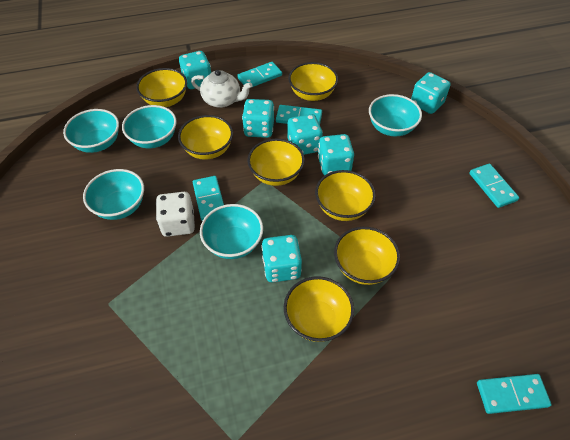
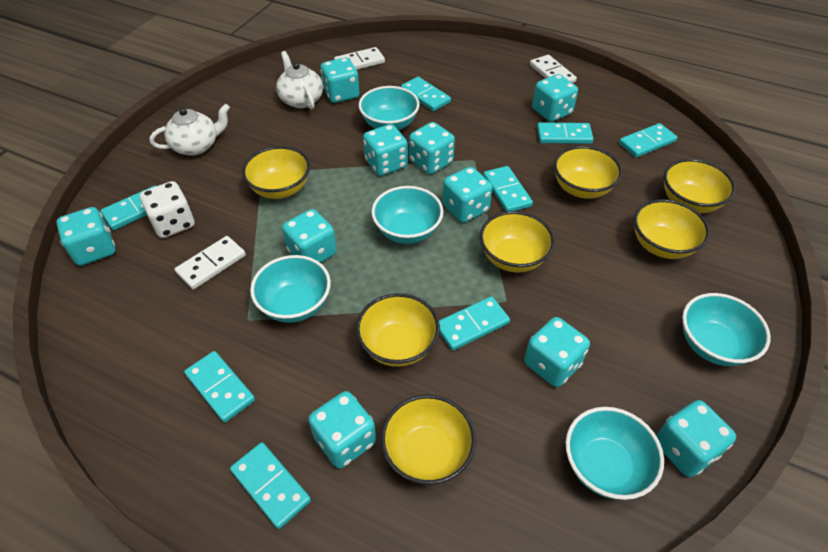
turquoise dice: [179,51,211,89] [242,99,274,138] [262,235,302,283] [288,114,323,155] [318,134,354,175] [411,72,451,114] = 6 -> [56,207,115,266] [282,209,337,263] [308,391,376,468] [321,58,360,103] [363,124,408,176] [409,122,455,174] [442,167,492,223] [524,317,590,387] [532,74,578,122] [656,400,736,477] = 10
turquoise domino: [193,176,224,221] [237,62,282,88] [276,105,322,125] [469,164,519,208] [477,374,551,414] = 5 -> [100,186,156,230] [184,351,255,423] [230,442,311,529] [401,77,451,111] [439,296,510,351] [483,166,533,212] [537,122,593,144] [619,123,677,158] = 8
white domino: none = 0 -> [174,236,246,290] [334,47,385,70] [530,55,577,83] = 3
white teapot: [191,70,252,108] = 1 -> [150,104,230,156] [276,51,323,110] = 2

